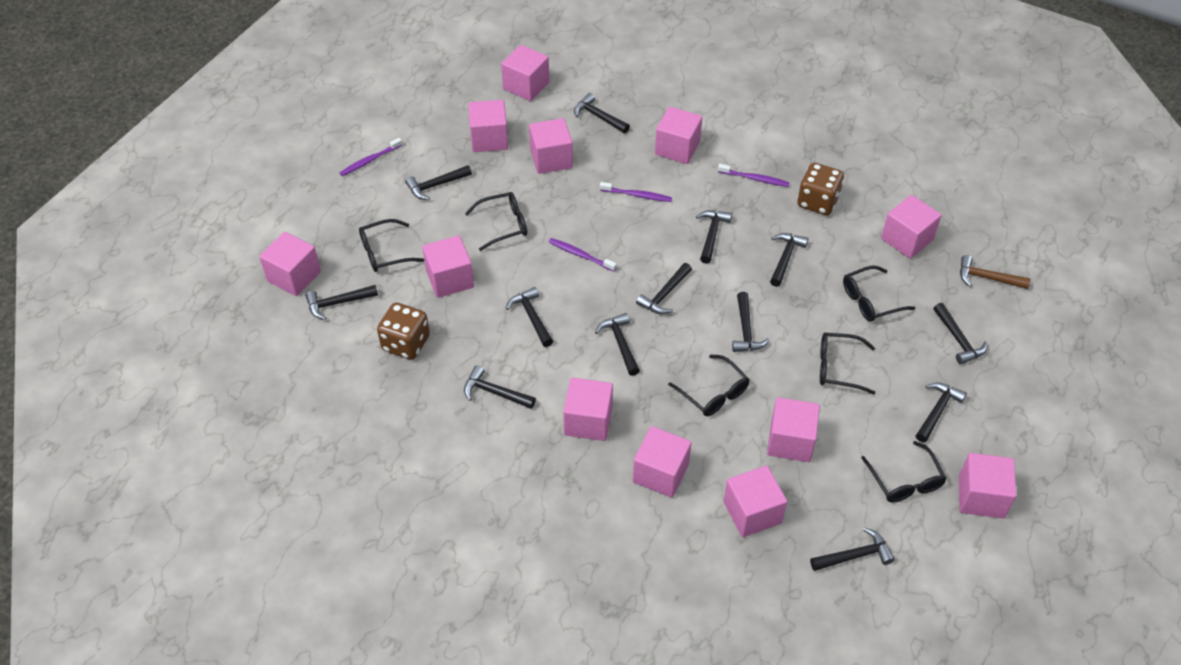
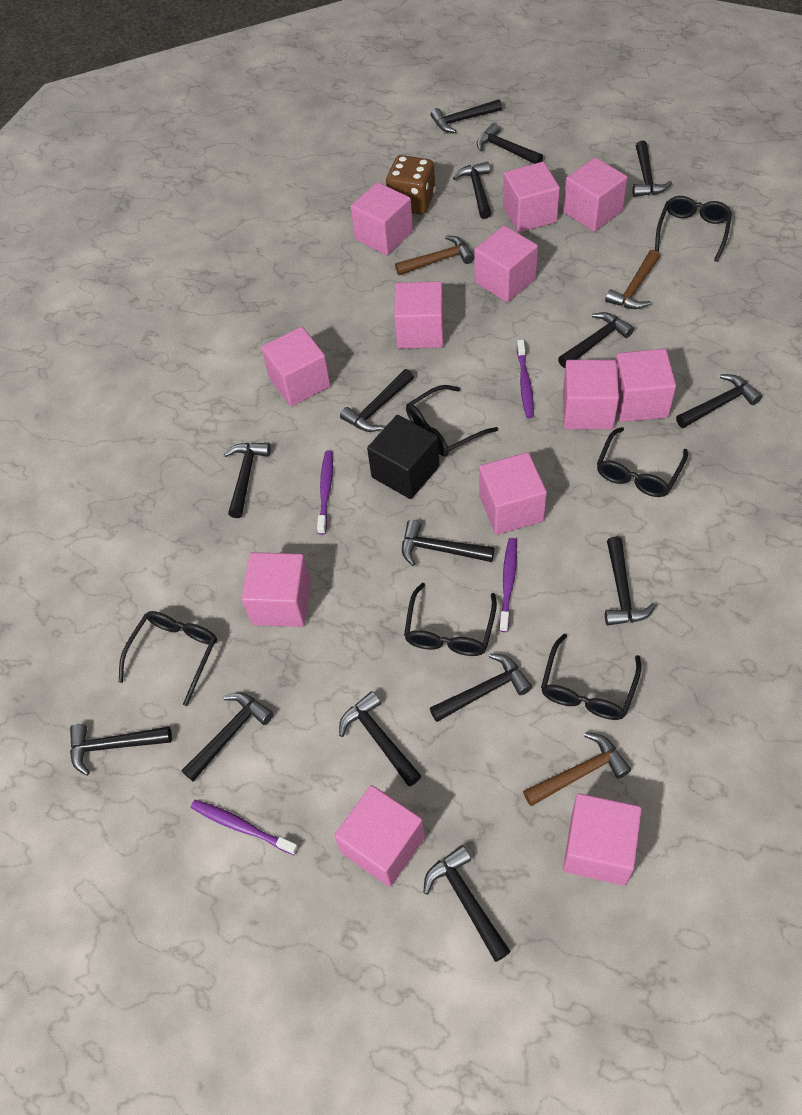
black cube: none = 0 -> [367,415,440,499] = 1
black hammer: [305,285,378,320] [405,165,472,200] [464,365,536,409] [506,287,553,347] [574,93,630,133] [595,313,640,376] [636,263,692,314] [696,210,732,264] [732,292,769,352] [770,233,809,287] [810,527,895,571] [916,382,967,443] [933,303,988,365] = 13 -> [70,724,172,776] [181,693,274,781] [224,443,271,518] [339,691,422,787] [340,369,414,432] [402,520,494,566] [423,845,511,962] [430,653,532,722] [431,99,502,133] [453,162,491,219] [477,123,543,164] [558,312,634,368] [605,537,656,626] [633,141,672,197] [676,374,762,428] = 15
brown dice: [377,302,430,360] [797,163,844,215] = 2 -> [386,155,436,214] = 1
brown hammer: [960,255,1031,289] = 1 -> [395,235,474,275] [523,732,631,806] [605,250,660,309] = 3

